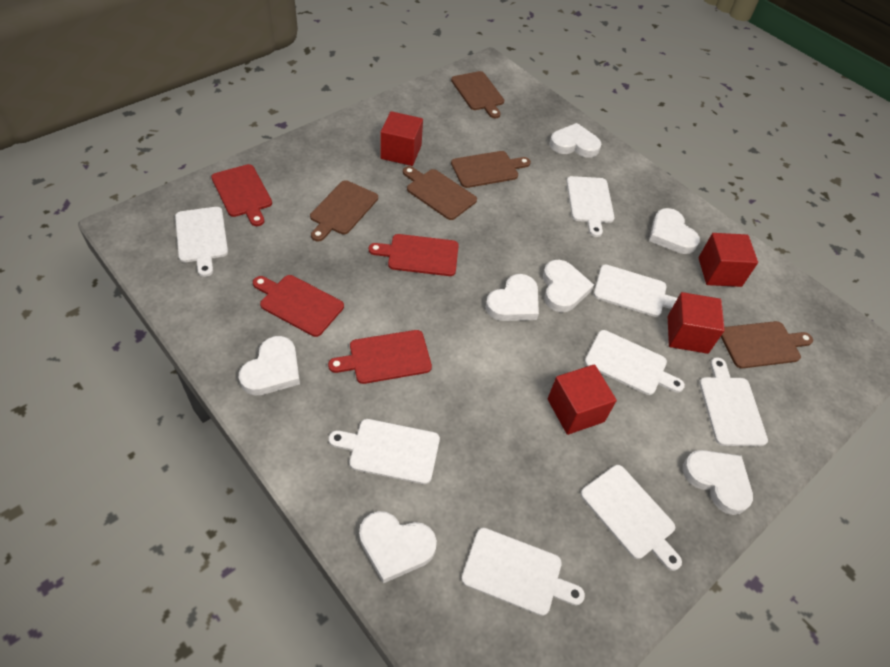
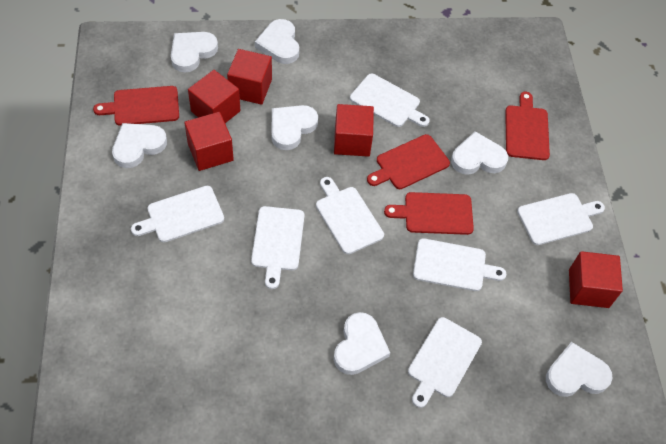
brown cutting board: [310,180,378,241] [403,166,477,220] [451,71,504,118] [451,151,531,188] [721,321,813,369] = 5 -> none = 0
red cube: [380,111,423,166] [548,364,617,435] [668,292,725,354] [699,233,758,287] = 4 -> [184,112,234,171] [188,70,240,123] [227,49,272,105] [334,104,374,157] [569,251,623,308] = 5
white cutting board: [175,207,228,277] [329,419,440,484] [461,528,585,616] [566,176,615,237] [581,465,682,571] [585,330,685,395] [593,264,677,317] [699,357,768,446] = 8 -> [131,186,224,242] [251,206,305,289] [316,177,384,254] [350,74,430,127] [408,317,482,408] [413,238,506,291] [517,193,605,245] = 7

